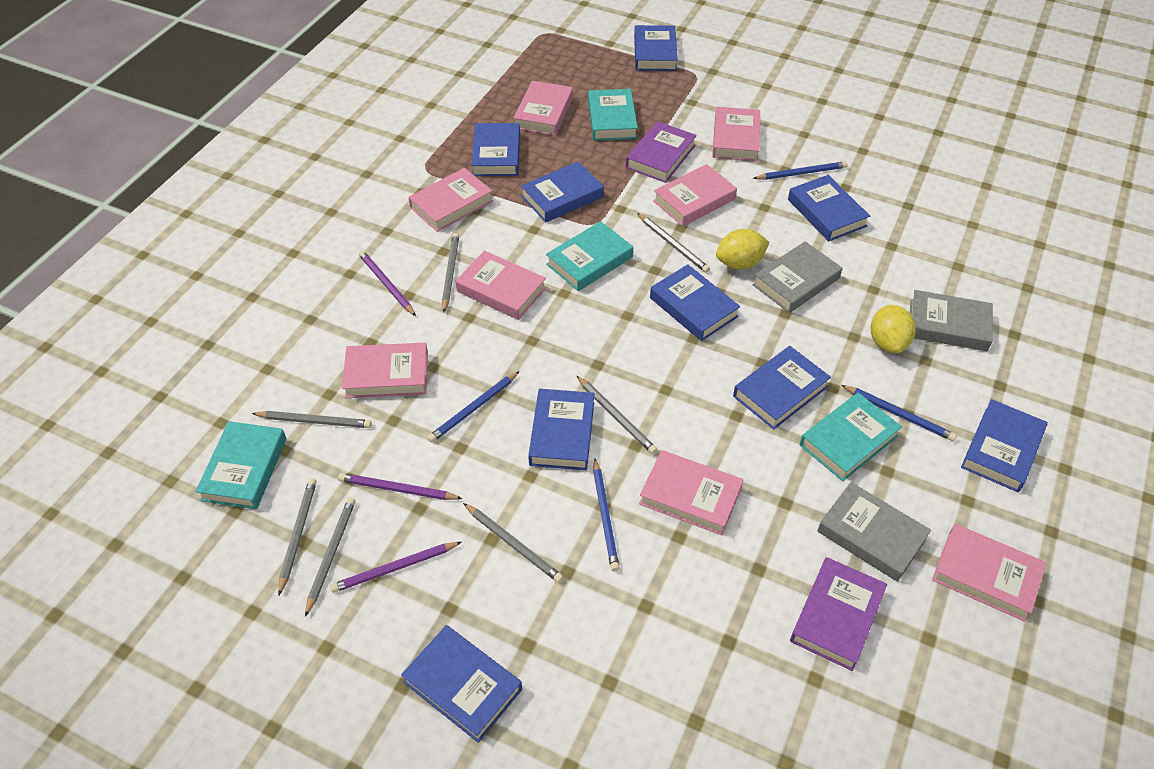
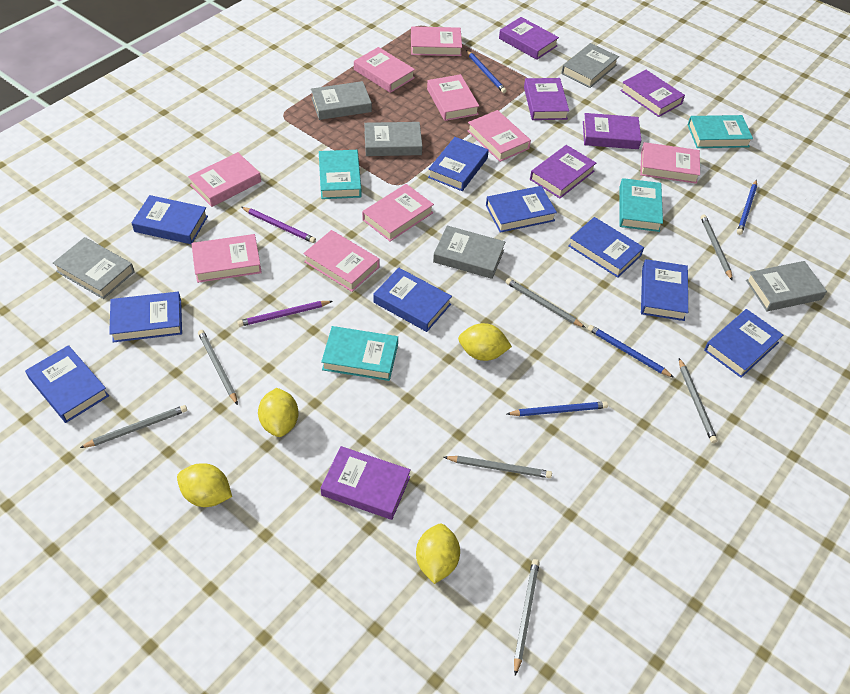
grey book: [753,241,842,313] [817,482,931,582] [910,290,993,351] = 3 -> [53,237,134,299] [311,81,372,120] [364,122,422,156] [433,226,505,279] [561,43,619,88] [746,261,827,311] = 6
pink book: [342,343,428,398] [408,168,493,232] [456,251,546,320] [514,81,573,136] [639,450,743,535] [653,164,737,227] [712,107,760,161] [932,524,1047,622] = 8 -> [188,152,261,207] [191,234,262,283] [303,230,379,292] [354,47,415,93] [362,184,434,242] [411,26,462,56] [427,74,479,121] [467,110,531,162] [640,142,700,184] = 9
purple book: [626,121,697,183] [790,557,887,671] = 2 -> [321,446,411,520] [499,17,559,60] [524,78,569,120] [530,145,596,198] [583,113,641,149] [620,70,685,117] = 6
purple pencil: [330,542,462,593] [338,473,463,500] [358,250,416,316] = 3 -> [237,301,333,327] [241,207,316,243] = 2
yellow lemon: [716,229,770,270] [871,305,916,353] = 2 -> [177,463,232,507] [258,388,299,437] [416,524,460,584] [458,323,512,361] = 4

